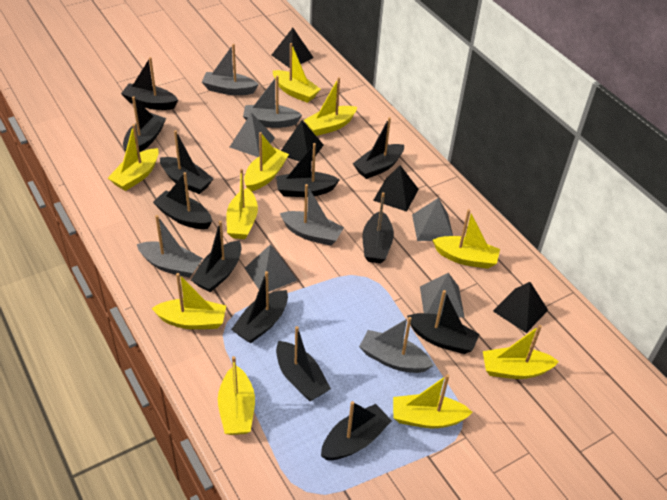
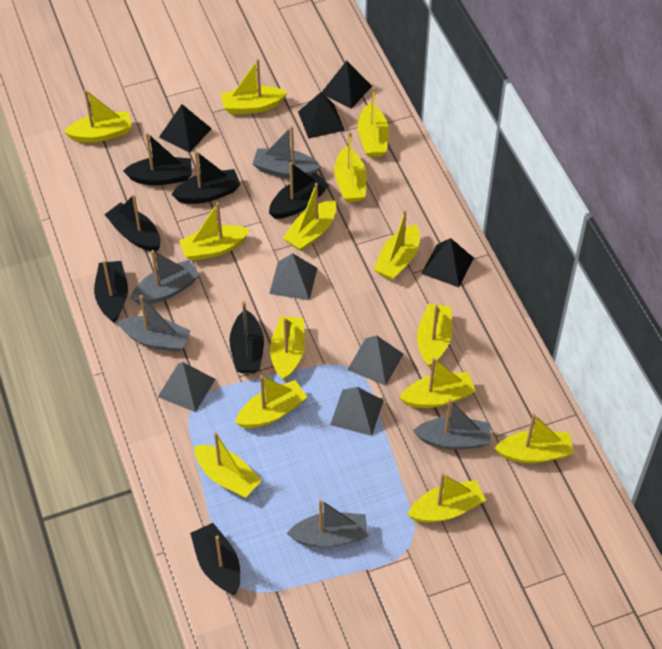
black boat: [121,57,178,110] [123,96,166,152] [153,172,212,229] [160,130,214,194] [191,221,242,292] [231,271,288,343] [276,143,340,197] [276,326,331,401] [321,401,392,460] [353,117,404,179] [362,192,394,263] [407,290,480,354] = 12 -> [94,260,128,323] [104,194,161,252] [123,133,192,185] [171,151,241,204] [190,523,240,595] [229,301,264,373] [269,162,329,219] = 7
yellow boat: [108,124,159,191] [152,273,226,329] [218,356,255,435] [226,169,258,239] [244,132,289,191] [273,43,321,103] [304,77,357,136] [393,374,473,428] [432,209,500,269] [483,325,559,379] = 10 -> [64,90,132,143] [179,202,250,261] [194,432,262,498] [221,59,288,114] [235,375,307,428] [270,316,305,380] [283,183,336,251] [334,132,367,203] [357,87,389,157] [374,210,420,281] [400,358,476,408] [408,473,486,522] [417,303,452,367] [494,414,574,463] = 14

